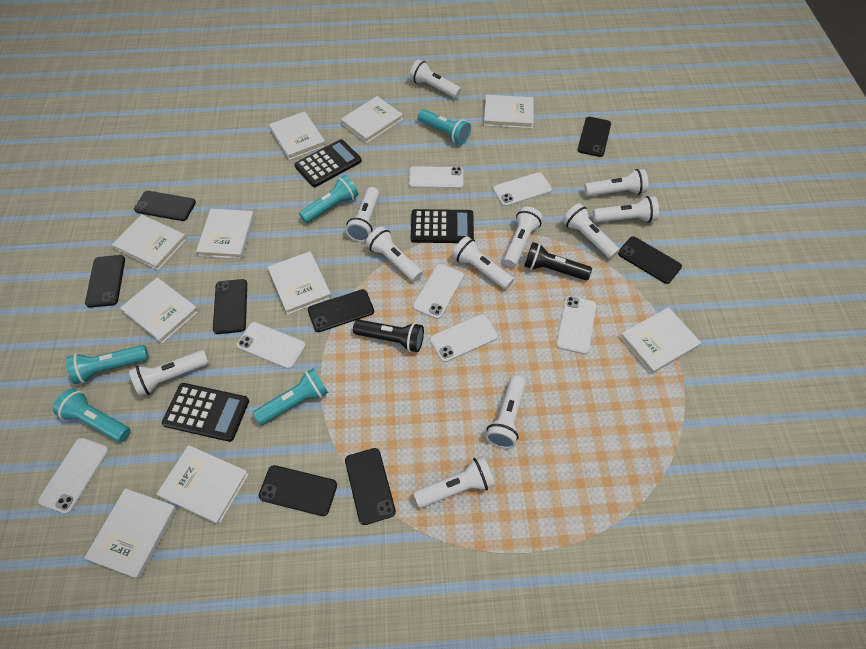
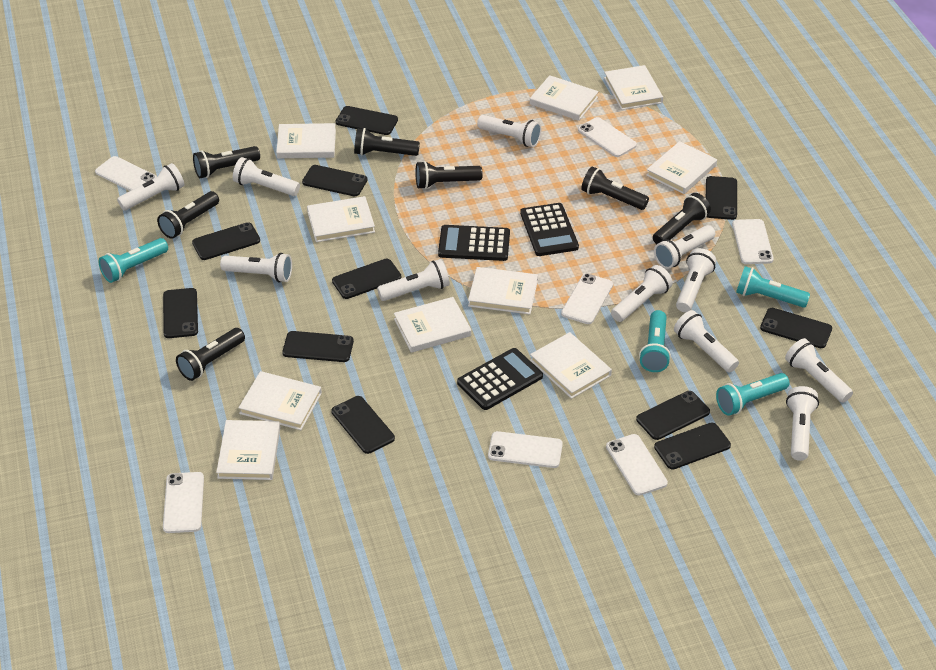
black flashlight: [353,319,424,352] [524,242,592,280] = 2 -> [157,191,219,239] [176,328,245,381] [193,146,260,178] [354,128,420,156] [415,161,483,189] [581,166,649,210] [653,193,711,244] = 7
black phone: [85,255,125,308] [134,191,196,221] [213,279,247,334] [259,465,337,516] [308,289,374,332] [345,448,396,525] [577,117,611,157] [618,236,682,284] = 8 -> [163,288,198,338] [192,222,260,260] [282,331,354,362] [302,165,367,196] [331,396,395,454] [332,259,401,299] [336,106,398,135] [636,391,710,440] [654,422,731,469] [706,176,737,220] [760,308,832,348] = 11
turquoise flashlight: [53,388,131,442] [66,345,149,384] [253,368,328,425] [299,175,358,223] [418,109,471,145] = 5 -> [98,238,168,283] [639,310,671,372] [716,373,789,416] [736,266,810,308] = 4

